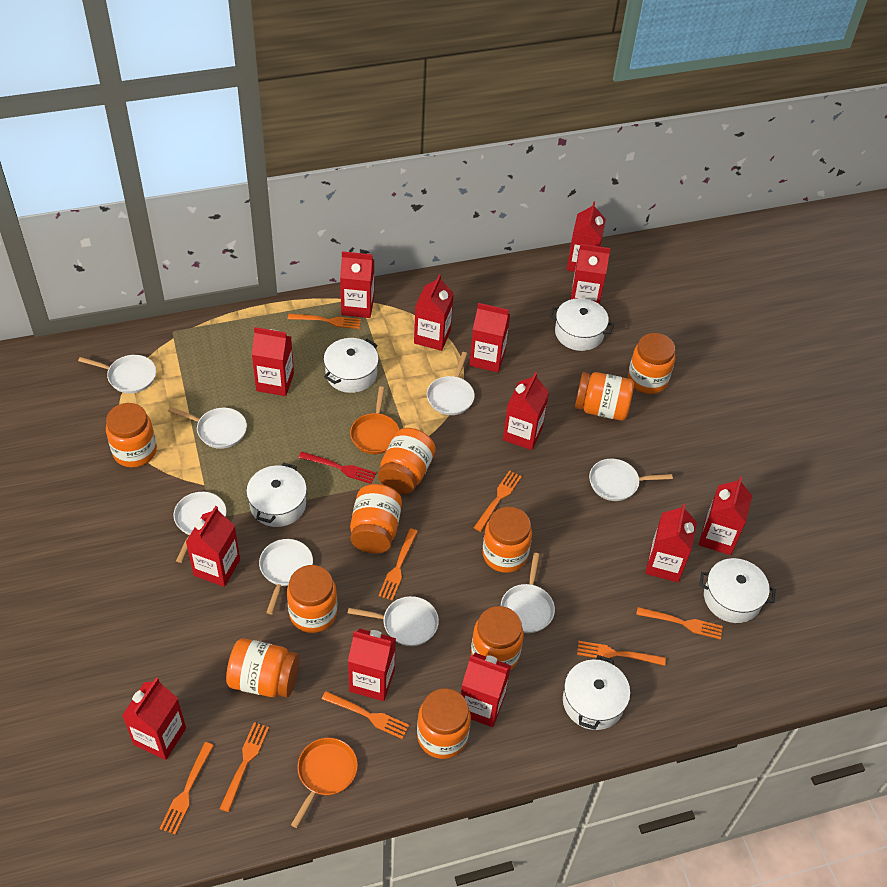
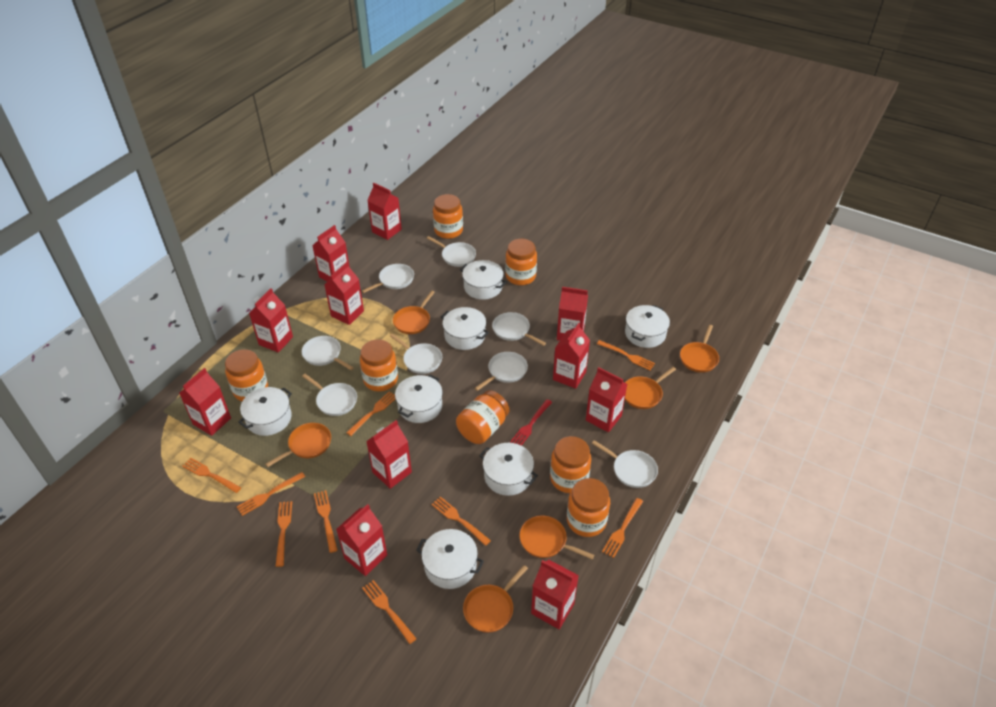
orange fork: [159,742,214,834] [219,722,269,812] [288,314,361,329] [322,691,409,739] [378,528,418,601] [474,470,522,532] [577,641,666,666] [636,607,723,640] = 8 -> [182,458,241,493] [237,472,305,516] [275,501,292,567] [314,490,338,553] [346,391,395,436] [362,580,417,644] [431,496,491,546] [597,340,655,370] [602,498,643,558] = 9
orange jar: [106,403,157,467] [226,638,299,697] [287,565,337,633] [350,484,402,553] [378,428,436,494] [417,688,471,759] [471,606,524,670] [482,507,532,573] [575,372,634,421] [628,333,675,394] = 10 -> [225,349,268,401] [360,339,398,392] [433,194,463,239] [456,390,509,444] [505,239,537,285] [550,436,591,493] [567,478,610,537] = 7
orange pan: [291,738,358,828] [350,386,399,454] = 2 -> [265,423,331,467] [393,291,435,334] [463,565,528,633] [519,515,594,560] [625,367,676,409] [680,325,719,373] = 6
red carton: [122,678,186,760] [186,506,240,587] [252,327,294,396] [340,251,374,318] [348,629,396,701] [414,274,454,351] [461,653,511,727] [470,303,510,372] [503,372,549,450] [567,202,606,272] [570,244,610,304] [645,503,697,582] [699,477,752,555] = 13 -> [179,368,231,436] [249,288,293,353] [312,225,350,282] [324,262,364,325] [336,504,387,576] [366,420,412,489] [367,183,402,240] [531,560,579,629] [553,323,590,389] [557,287,588,341] [586,367,627,432] = 11
white pot: [246,463,307,527] [324,338,379,393] [550,298,614,351] [563,655,630,730] [699,558,776,623] = 5 -> [238,387,292,436] [395,374,443,423] [416,529,484,589] [441,307,489,350] [460,260,507,300] [479,443,538,496] [625,305,670,348] = 7

